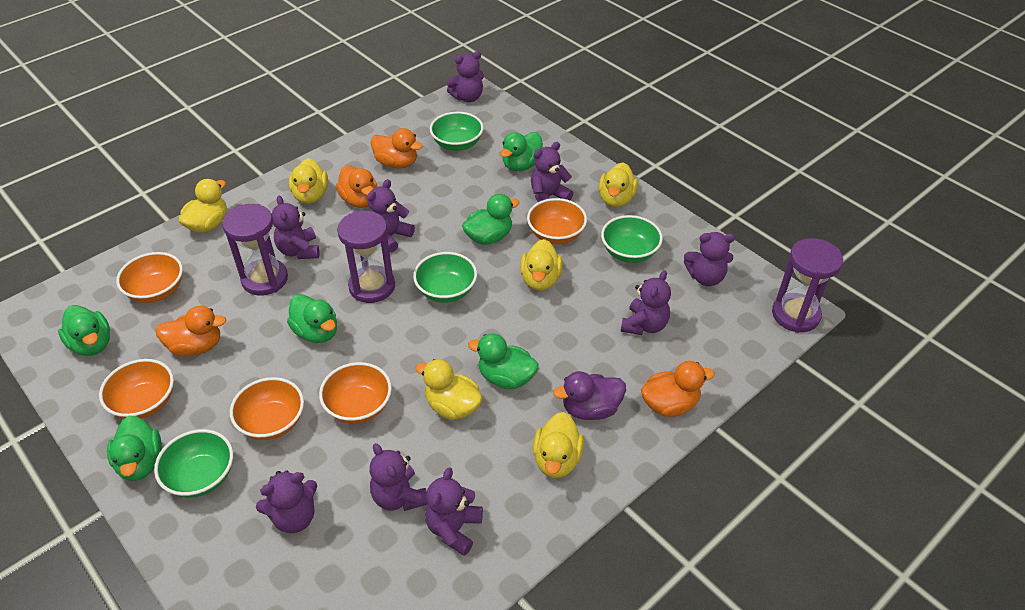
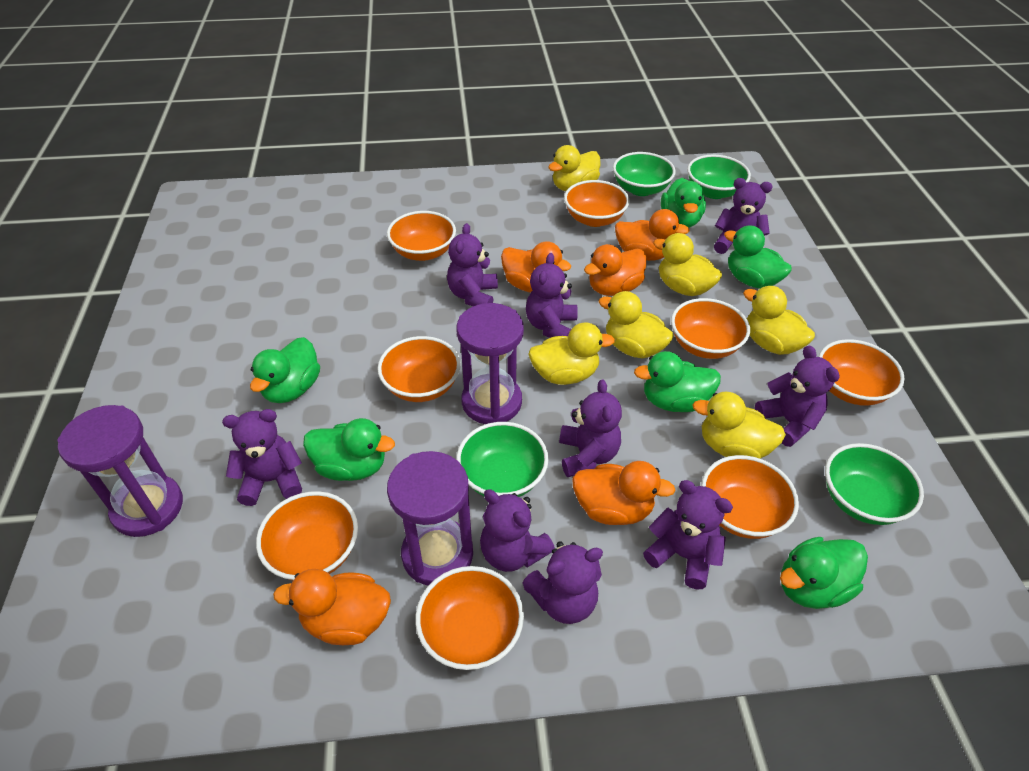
orange bowl: [99,359,174,419] [116,252,183,303] [230,377,304,440] [319,362,392,424] [527,198,587,244] = 5 -> [256,491,358,580] [378,336,461,402] [387,211,456,261] [415,566,524,670] [564,180,630,227] [671,298,750,359] [701,455,799,539] [819,339,905,406] = 8
orange duck: [155,306,227,356] [336,165,378,208] [371,128,423,169] [641,361,715,417] = 4 -> [273,569,391,645] [501,241,571,293] [572,461,676,525] [584,244,647,296] [615,209,690,261] = 5
purple duck: [553,371,626,420] = 1 -> none = 0

